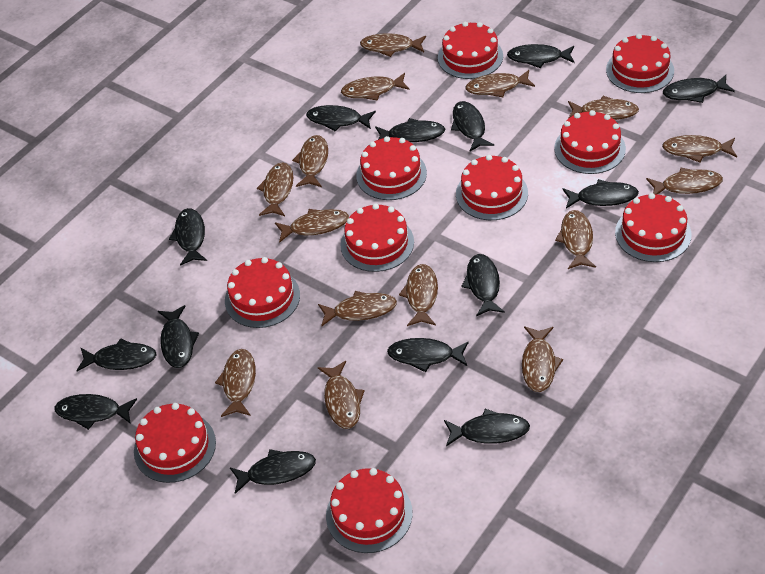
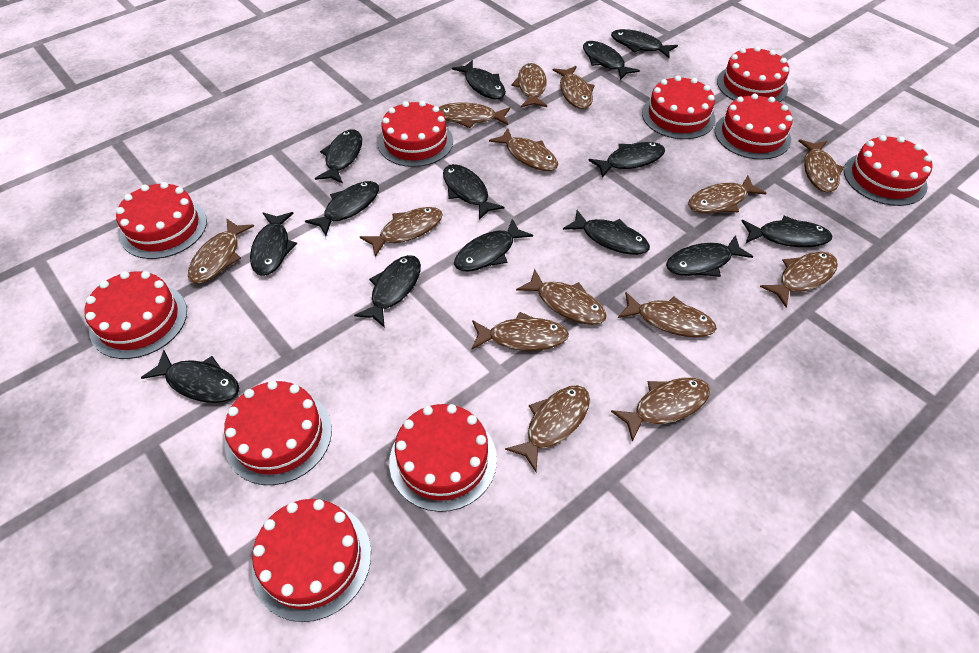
brown fish: [215,349,256,417] [257,162,293,216] [275,209,349,243] [292,135,328,187] [318,291,397,327] [318,361,364,429] [341,73,410,101] [360,33,426,57] [399,264,438,326] [465,70,535,97] [522,326,563,392] [555,210,596,269] [568,96,639,120] [646,168,723,195] [662,135,737,163] = 15 -> [188,218,254,283] [360,207,443,257] [439,102,510,128] [471,312,569,351] [489,128,558,171] [505,385,590,472] [511,63,547,107] [516,269,607,325] [552,66,595,109] [611,378,710,442] [618,292,717,337] [688,176,766,213] [760,252,838,307] [798,139,844,193] = 14

